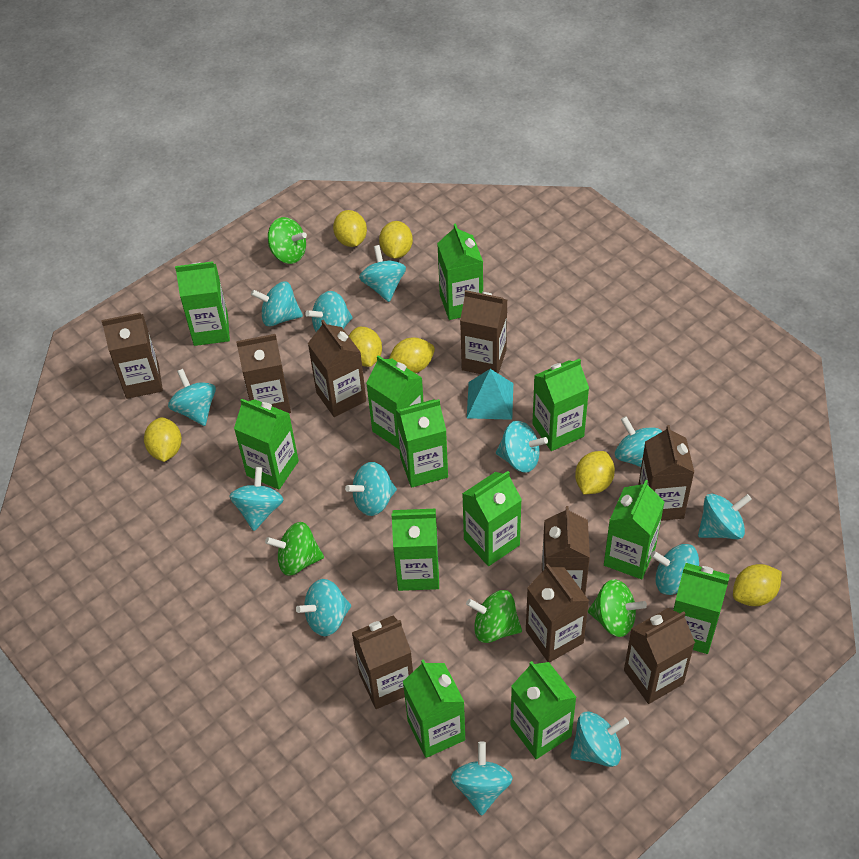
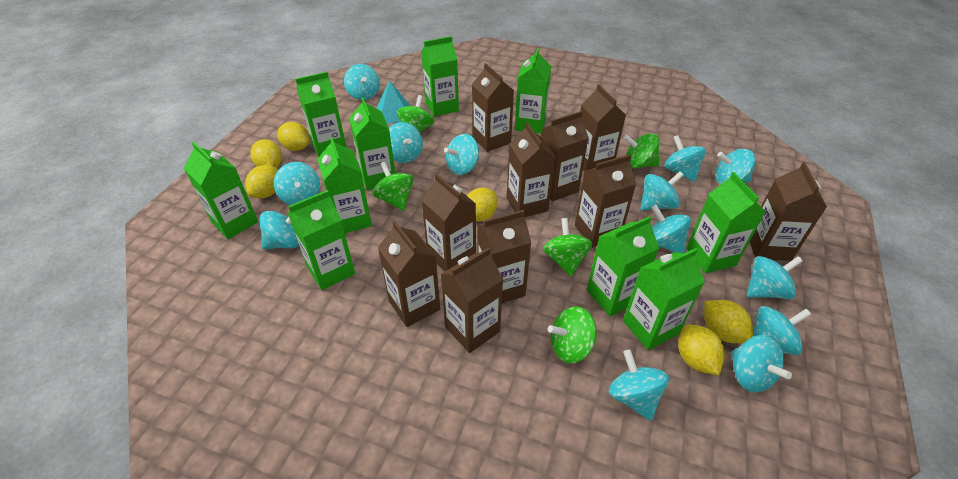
brown carton: [101,313,163,399] [236,334,291,413] [308,320,366,417] [352,616,413,709] [460,290,507,374] [526,564,589,663] [542,506,590,594] [624,608,695,704] [638,425,694,521] = 9 -> [378,221,440,327] [421,173,476,271] [441,247,503,353] [472,63,514,152] [477,210,532,303] [507,122,555,217] [541,111,589,202] [575,155,636,248] [580,84,626,171] [750,162,827,261] = 10
green carton: [175,261,230,346] [234,399,299,490] [366,355,424,449] [391,509,439,591] [396,399,448,488] [403,659,465,758] [437,223,483,320] [462,471,522,566] [511,661,577,759] [532,358,589,451] [604,480,665,579] [673,563,730,654] = 12 -> [184,142,258,239] [288,190,355,290] [295,72,347,157] [318,137,372,233] [349,97,396,190] [421,36,459,117] [515,48,551,134] [587,216,659,317] [623,248,705,350] [686,172,766,273] = 10
green spinning top: [265,522,324,576] [268,217,307,264] [466,590,522,643] [588,579,647,637] = 4 -> [372,162,414,211] [397,95,434,132] [543,218,592,277] [548,306,597,363] [623,133,659,169] = 5
yellow lemon: [144,417,182,462] [333,210,367,247] [349,327,382,367] [379,221,413,259] [389,337,435,373] [575,451,615,494] [733,564,782,606] = 7 -> [245,165,278,198] [250,139,282,168] [277,122,310,151] [467,187,498,222] [678,325,725,375] [704,300,753,343] = 6

